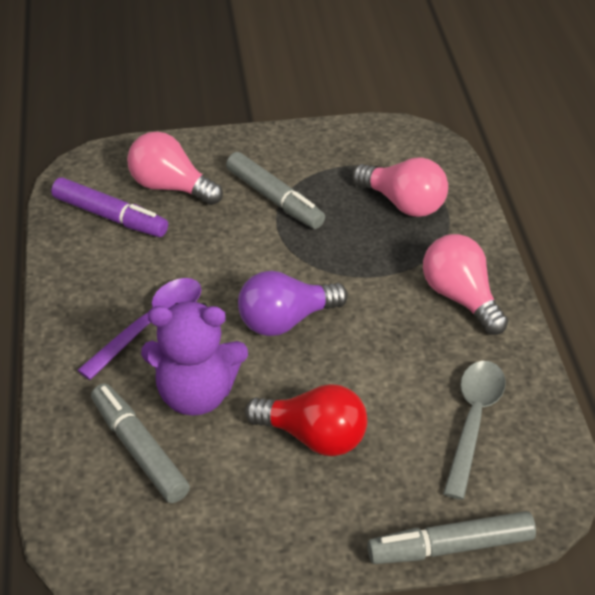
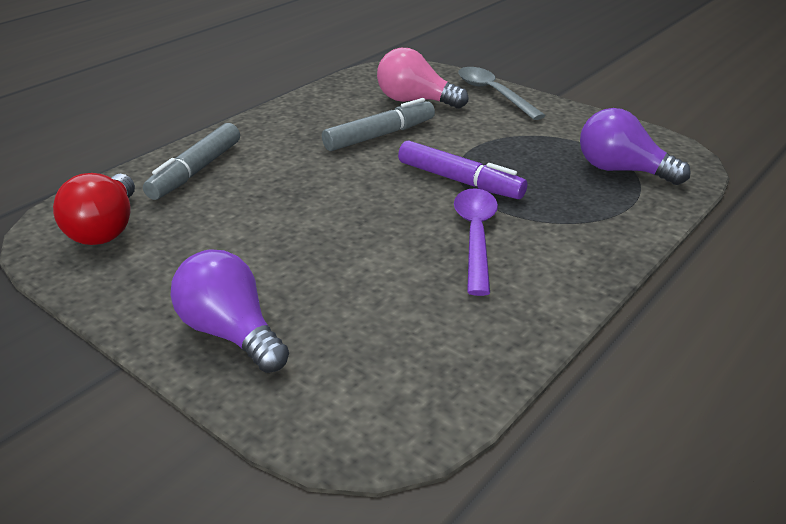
grey marker: [91,384,190,503] [226,152,325,229] [367,511,536,564] = 3 -> [143,123,240,200] [322,98,435,151] = 2
pink light bulb: [127,131,223,205] [352,158,448,217] [423,234,508,335] = 3 -> [377,48,468,109] = 1
purple light bulb: [238,271,348,336] = 1 -> [170,249,289,373] [580,108,691,185] = 2
purple teddy bear: [141,301,248,416] = 1 -> none = 0

